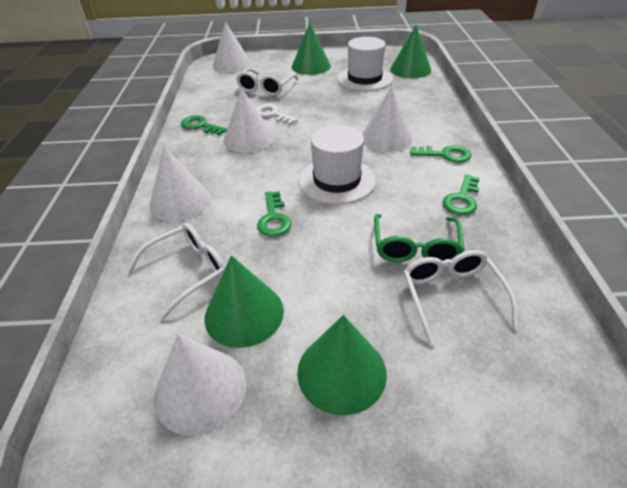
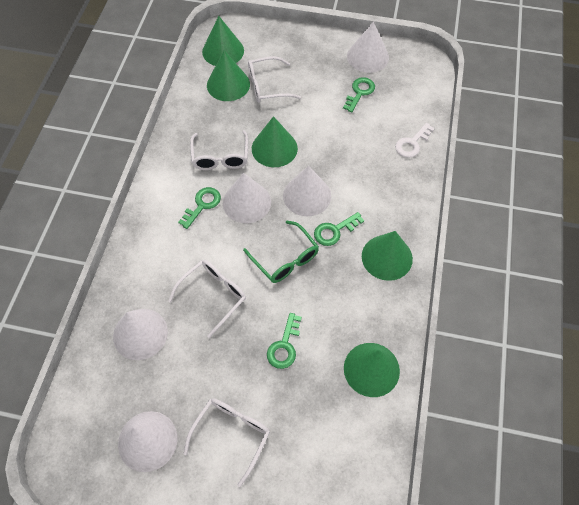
green cone: [205,255,284,348] [291,23,331,75] [297,315,387,415] [390,25,431,78] = 4 -> [202,16,244,66] [207,50,250,101] [252,116,298,167] [344,343,400,397] [362,231,413,281] = 5
white glasses: [126,223,225,320] [236,68,298,96] [403,250,518,345] = 3 -> [168,260,246,338] [183,398,270,487] [190,130,248,170] [248,56,301,103] = 4
white hat: [298,125,376,204] [337,37,393,91] = 2 -> none = 0

